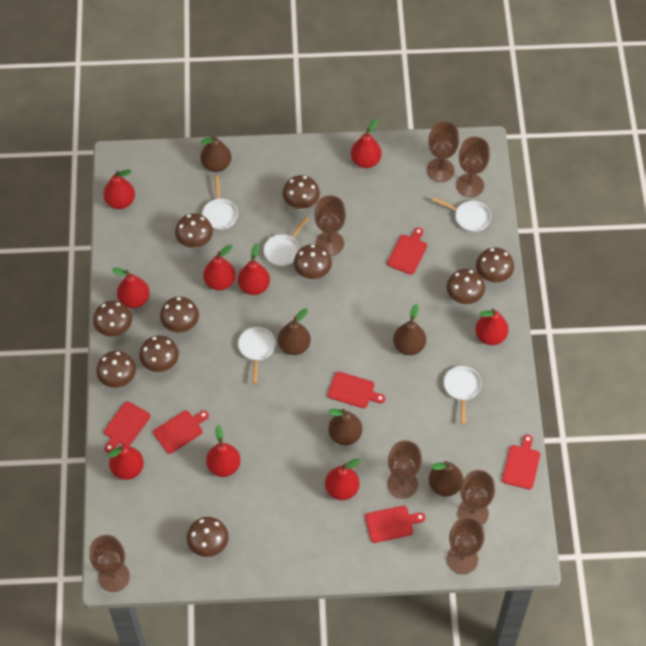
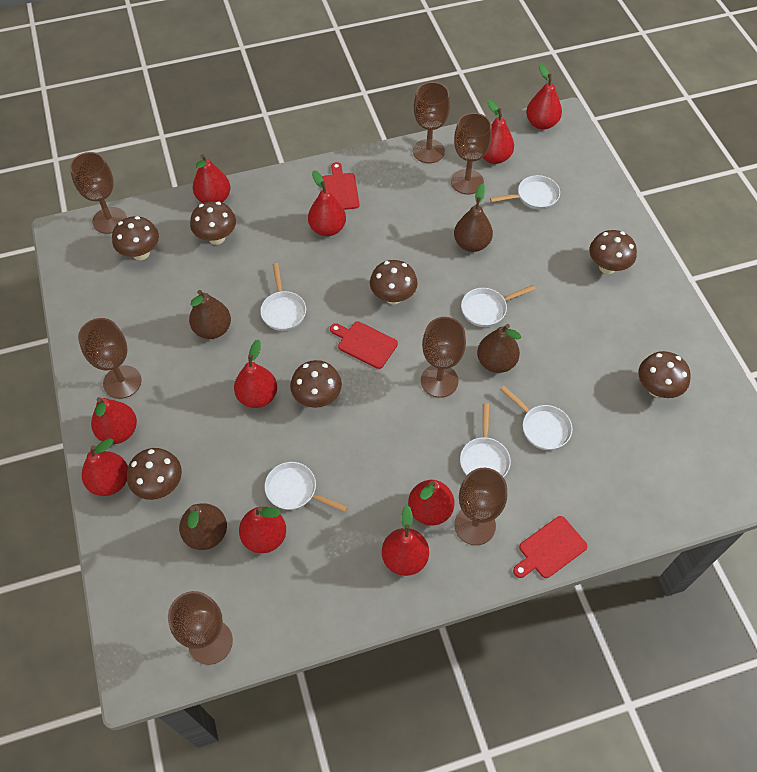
brown mushroom: [93,301,132,337] [96,351,136,388] [139,335,179,372] [160,297,199,332] [175,213,213,248] [187,517,229,557] [283,175,320,210] [294,244,332,279] [446,269,485,304] [476,247,514,282] = 10 -> [112,216,159,260] [127,448,182,500] [190,201,236,245] [290,360,342,408] [370,260,418,304] [589,230,637,274] [639,351,691,398] = 7
brown pear: [200,134,231,172] [278,308,311,355] [328,409,362,445] [393,304,426,355] [429,461,463,497] = 5 -> [179,503,227,550] [189,290,231,339] [454,184,493,252] [477,324,521,373] = 4
red cutting board: [104,401,150,453] [153,410,209,454] [327,372,385,408] [365,506,425,543] [387,227,427,275] [502,435,540,489] = 6 -> [322,162,360,210] [330,321,398,369] [513,516,588,578] = 3
red pear: [103,170,135,209] [108,445,144,480] [112,268,150,308] [203,245,236,290] [206,425,241,477] [238,244,270,295] [325,459,361,500] [351,119,382,168] [475,308,509,345] = 9 -> [82,438,128,496] [91,397,137,444] [193,154,230,203] [234,339,277,408] [239,506,286,553] [308,170,346,236] [382,505,429,576] [408,480,455,526] [483,99,514,164] [526,64,562,130] = 10
white pan: [202,175,238,230] [238,327,276,384] [264,217,309,267] [432,197,491,232] [444,366,482,424] = 5 -> [260,263,306,331] [265,462,348,512] [460,403,511,477] [461,285,536,327] [490,175,560,210] [500,386,572,450] = 6

